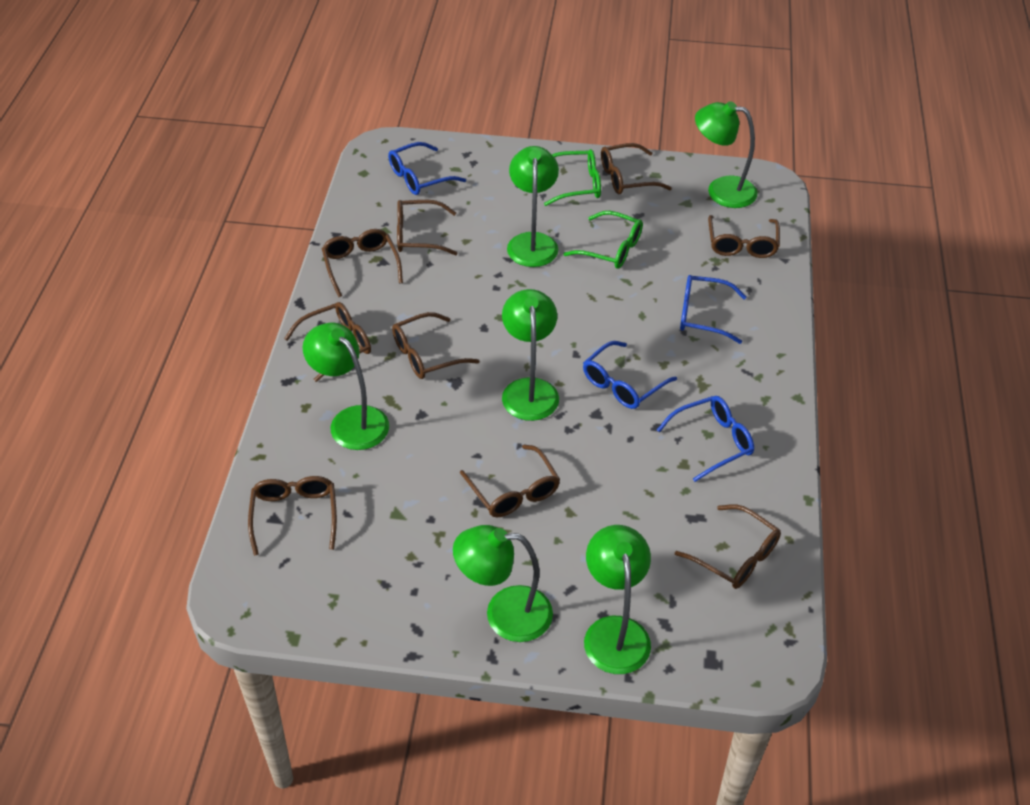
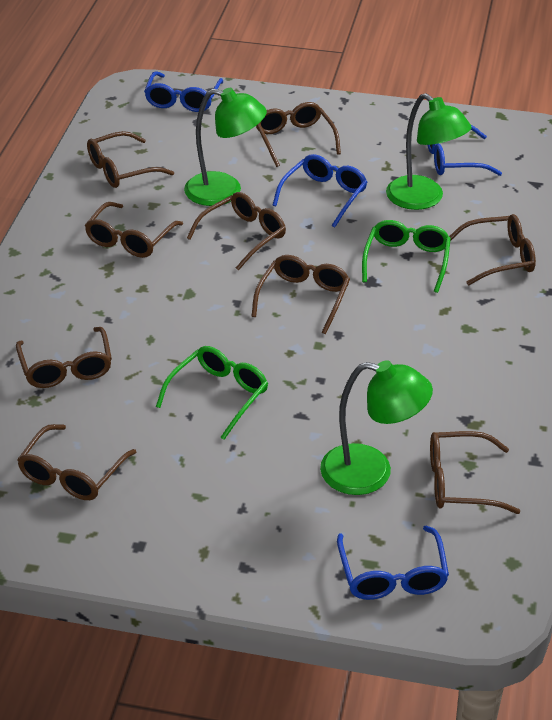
green lamp: [303,323,389,450] [453,525,553,642] [502,289,559,421] [507,146,559,267] [584,525,651,674] [695,101,758,208] = 6 -> [184,88,267,206] [320,360,433,495] [386,93,472,210] = 3

